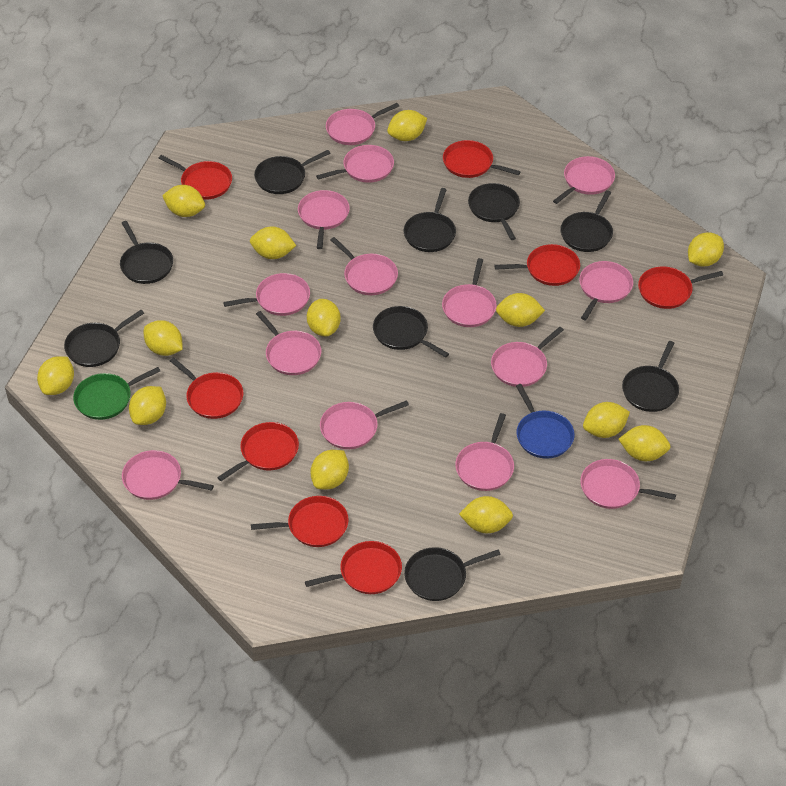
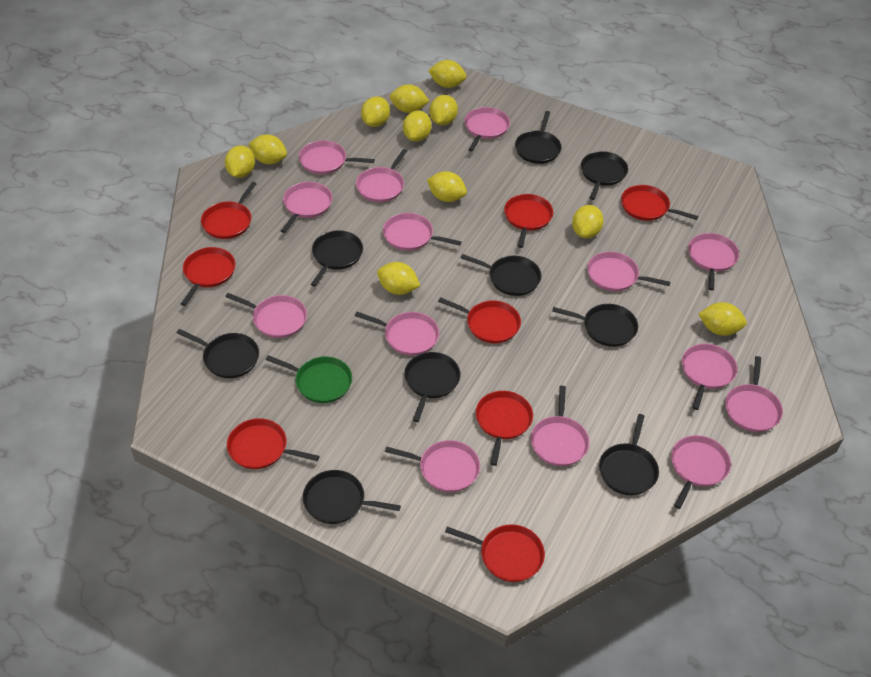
blue pan: [516,384,575,459] = 1 -> none = 0
yellow lemon: [37,356,74,395] [129,386,166,425] [144,320,183,356] [162,185,205,217] [250,226,296,259] [307,299,341,337] [310,450,349,490] [387,110,427,141] [459,496,513,533] [496,293,545,327] [583,402,630,438] [618,425,671,461] [688,232,724,267] = 13 -> [225,145,255,178] [249,134,287,164] [361,96,390,127] [377,262,420,295] [390,84,429,113] [403,111,432,142] [427,171,467,202] [428,60,466,88] [430,95,458,125] [572,205,604,238] [698,302,747,336] = 11

